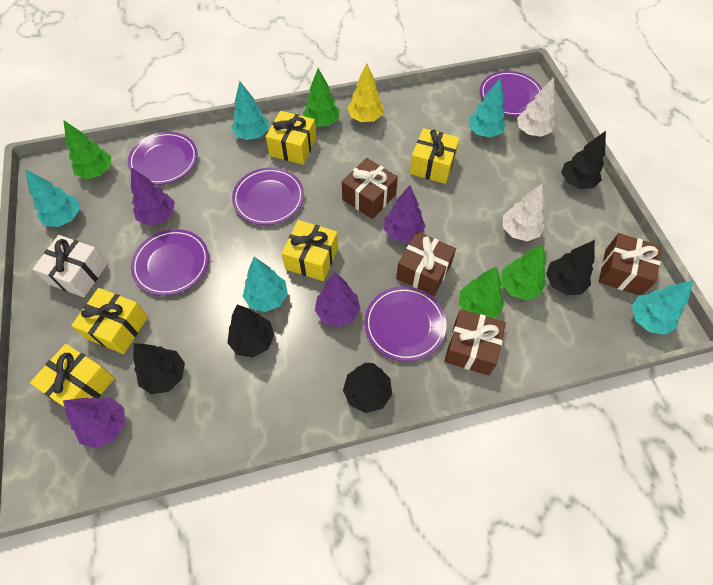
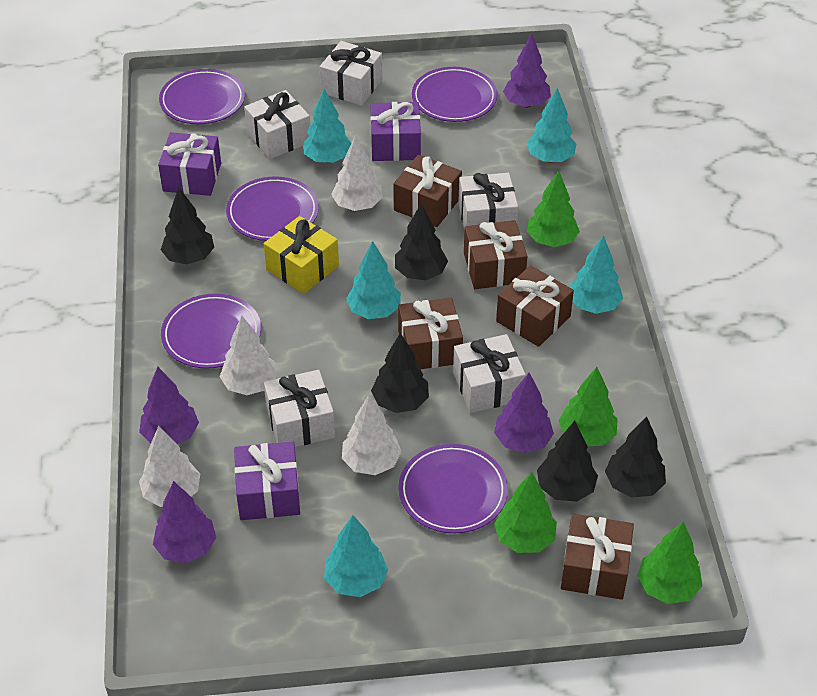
brown gift: [342,158,398,219] [396,231,456,296] [444,309,506,376] [599,233,662,295] = 4 -> [393,155,462,227] [398,298,463,369] [464,220,527,289] [496,265,574,347] [561,514,634,600] = 5
purple gift: none = 0 -> [158,132,221,196] [234,442,300,520] [370,102,421,161] = 3
white gift: [32,235,108,297] = 1 -> [244,90,310,159] [264,370,335,447] [320,41,382,106] [453,334,526,413] [458,173,518,231] = 5
white tree: [503,184,545,241] [517,77,555,137] = 2 -> [139,426,200,507] [220,316,277,395] [331,135,383,211] [342,394,402,475] = 4
yellow gift: [30,344,115,407] [71,288,148,354] [266,111,317,165] [281,220,338,281] [409,128,460,184] = 5 -> [264,216,339,294] = 1
yellow tree: [347,64,384,122] = 1 -> none = 0

